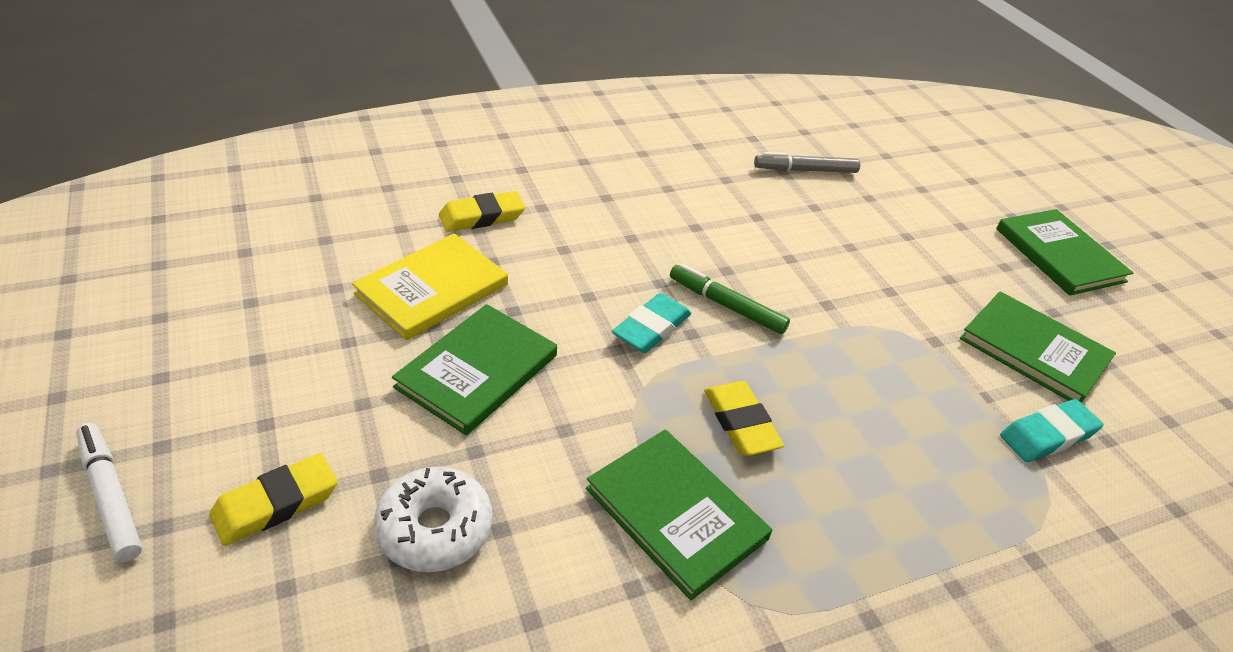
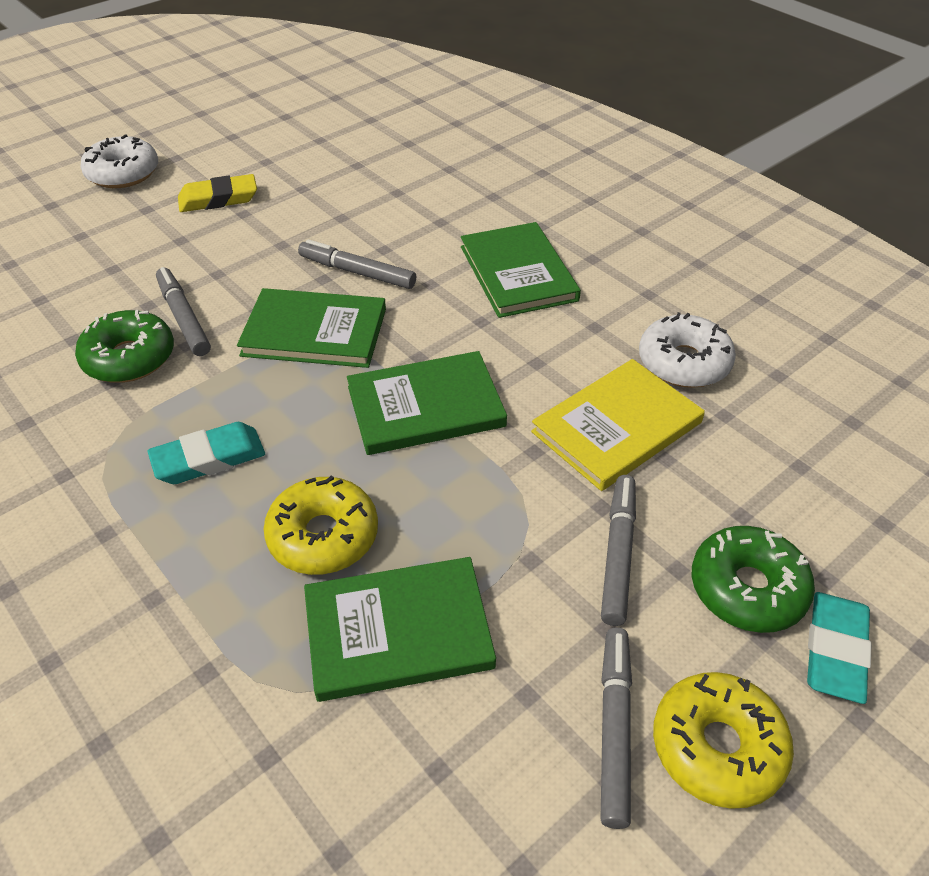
green donut: none = 0 -> [75,310,174,383] [692,526,815,633] = 2
green marker: [670,264,790,334] = 1 -> none = 0
grey marker: [754,152,860,173] = 1 -> [156,267,211,356] [298,239,416,289] [600,628,632,829] [601,475,636,626] = 4
white donut: [374,467,492,572] = 1 -> [81,134,158,188] [639,312,736,388] = 2
white marker: [76,423,142,562] = 1 -> none = 0
yellow donut: none = 0 -> [264,476,378,575] [653,672,794,809] = 2
yellow eraser: [209,453,338,546] [439,191,525,232] [704,381,784,455] = 3 -> [178,174,257,212] = 1

